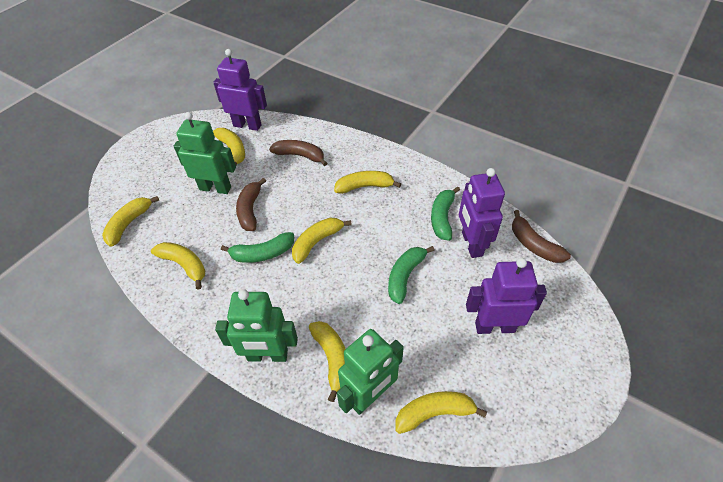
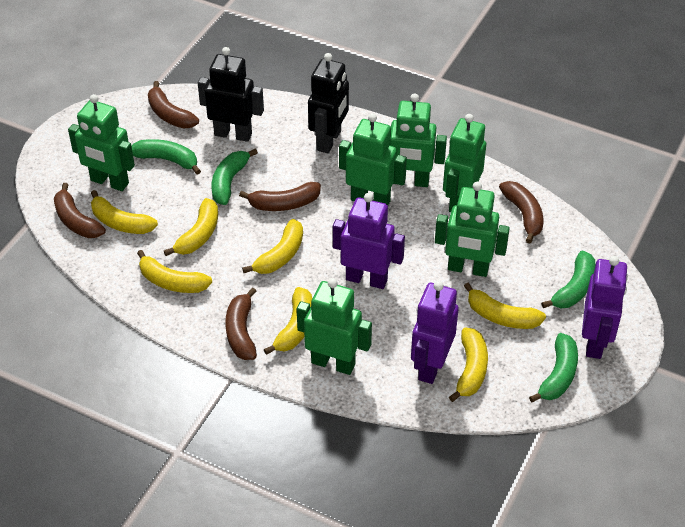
black robot: none = 0 -> [198,47,264,142] [308,53,349,153] = 2
brown banana: [236,178,266,231] [269,140,327,166] [512,210,571,263] = 3 -> [54,183,106,238] [148,81,199,129] [225,287,257,360] [239,182,321,211] [499,181,543,243] = 5
green banana: [221,232,294,263] [388,246,435,304] [431,187,460,241] = 3 -> [132,139,201,175] [211,149,258,205] [529,333,578,402] [541,250,596,308] = 4
green robot: [174,112,236,194] [215,289,298,362] [337,329,404,415] = 3 -> [68,94,135,191] [297,278,372,375] [339,113,407,205] [390,93,447,187] [435,182,510,277] [443,114,486,212] = 6

